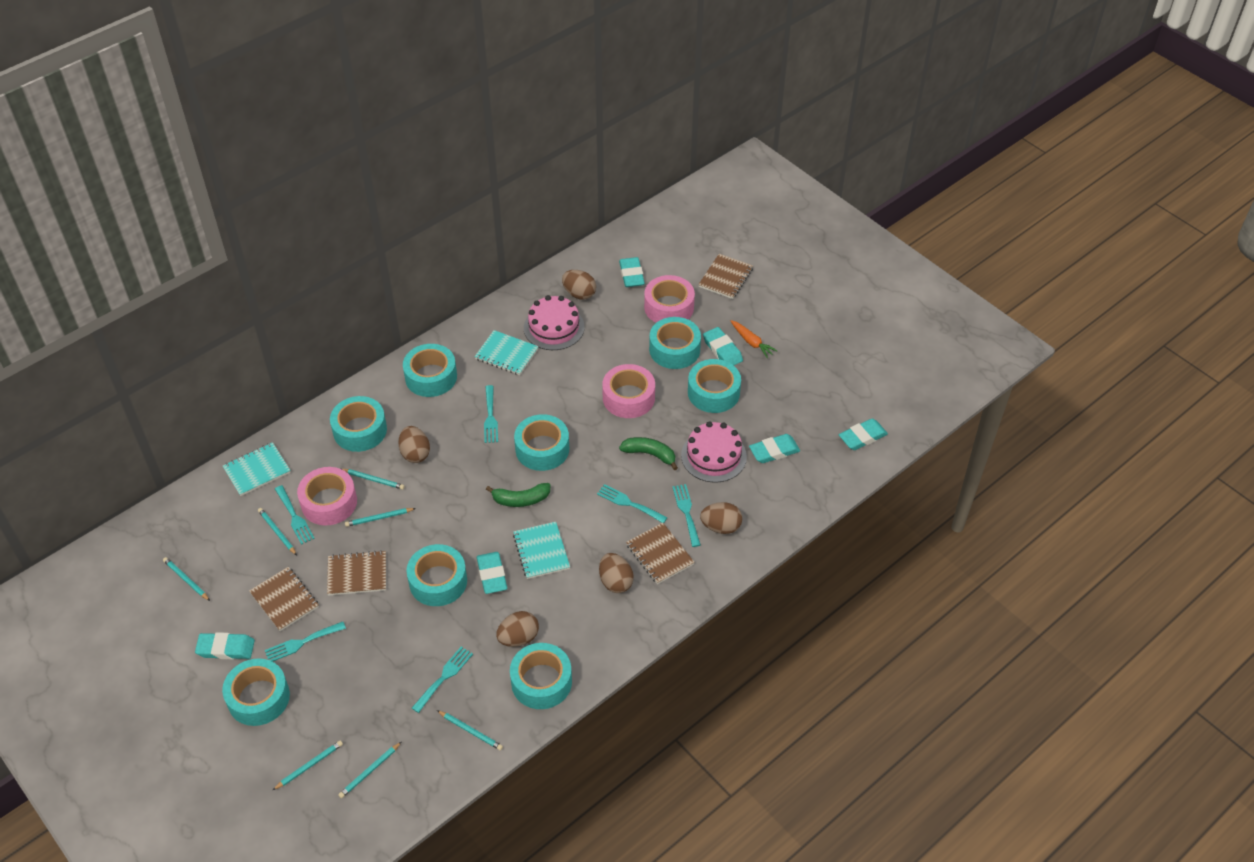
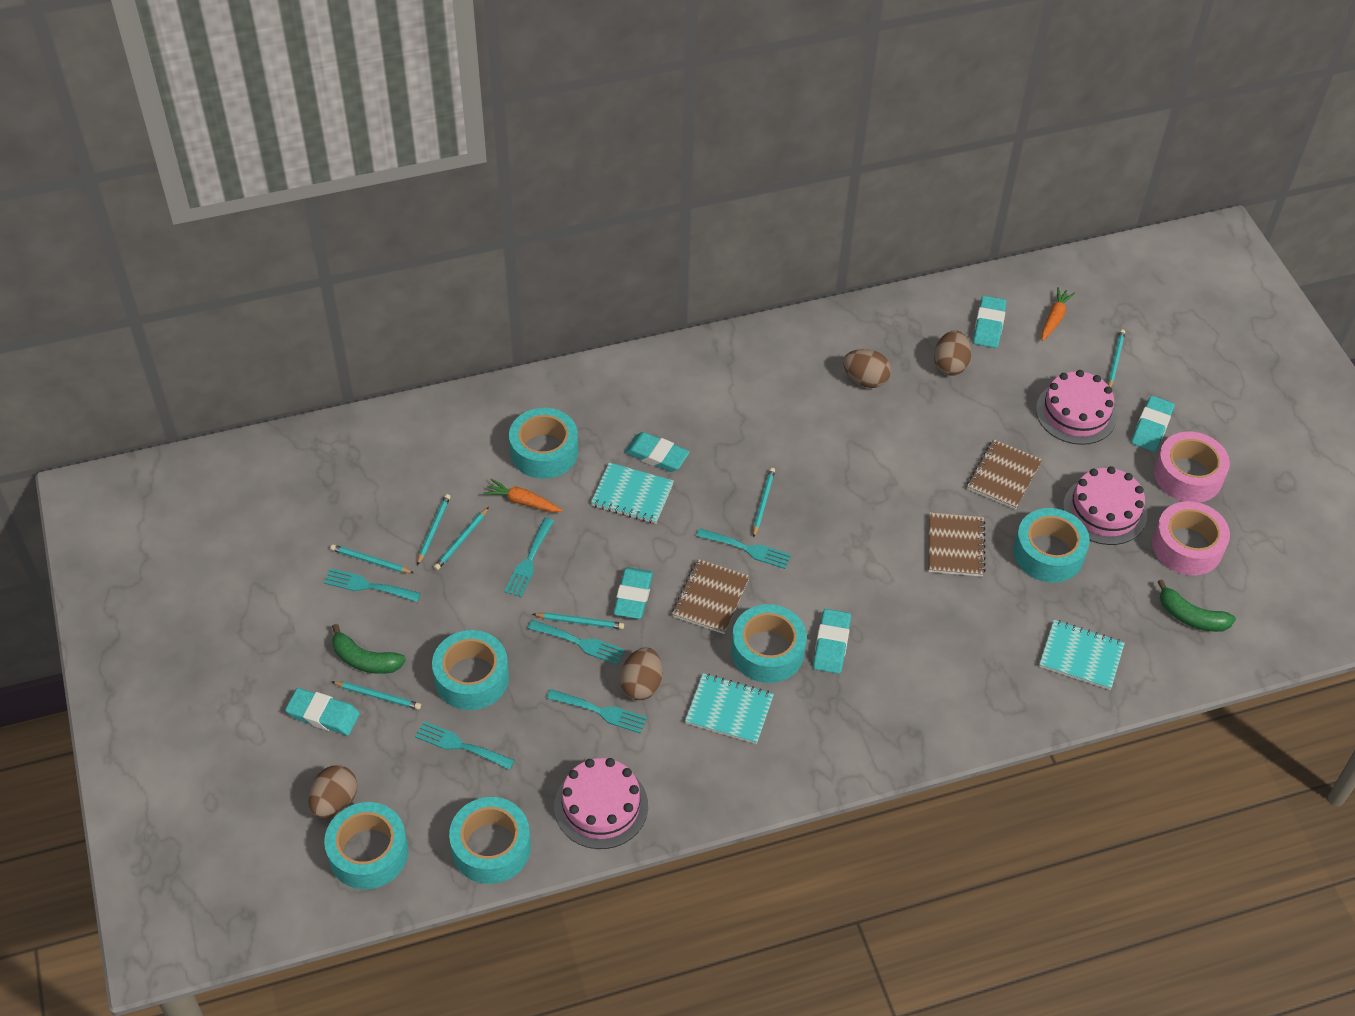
brown egg: [398,426,430,463] [496,611,539,647] [562,270,596,300] [599,553,634,593] [700,502,742,534] = 5 -> [308,765,357,818] [620,647,662,700] [843,349,891,388] [934,330,971,376] = 4
brown notebook: [249,567,319,631] [327,550,386,596] [626,523,695,584] [698,254,753,299] = 4 -> [672,559,750,634] [928,512,986,577] [967,439,1042,510] = 3
orange carrot: [731,320,778,358] = 1 -> [483,479,563,512] [1041,287,1075,341] = 2
pink cake: [524,295,585,350] [681,421,747,483] = 2 -> [554,758,648,849] [1036,370,1117,445] [1063,466,1147,545] = 3
pink tape: [297,467,357,525] [602,364,655,418] [644,275,695,323] = 3 -> [1152,501,1230,575] [1154,432,1230,503] = 2
turquoise tape: [222,658,290,726] [330,396,387,452] [403,344,457,397] [407,544,467,606] [510,643,572,709] [514,414,569,471] [649,317,701,369] [688,359,741,413] = 8 -> [324,802,408,889] [432,630,509,710] [449,797,531,884] [509,408,578,479] [731,604,807,683] [1013,508,1089,583] = 6

